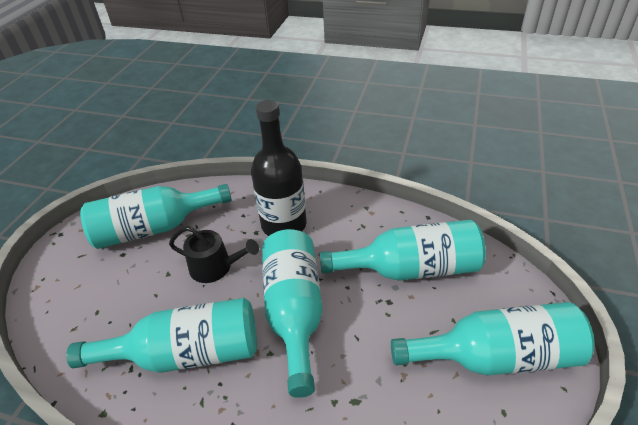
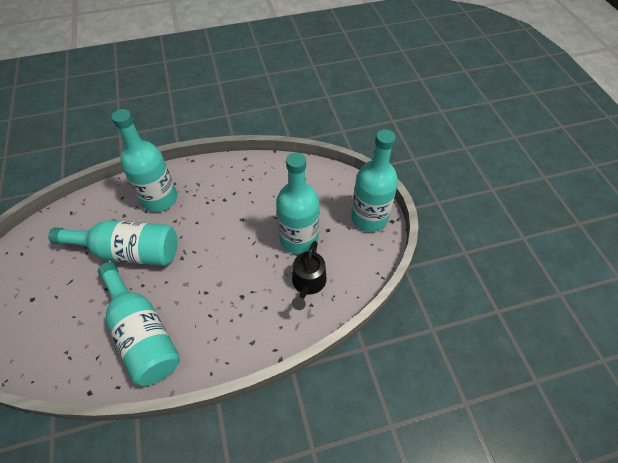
black bottle: [251,100,307,236] = 1 -> none = 0

